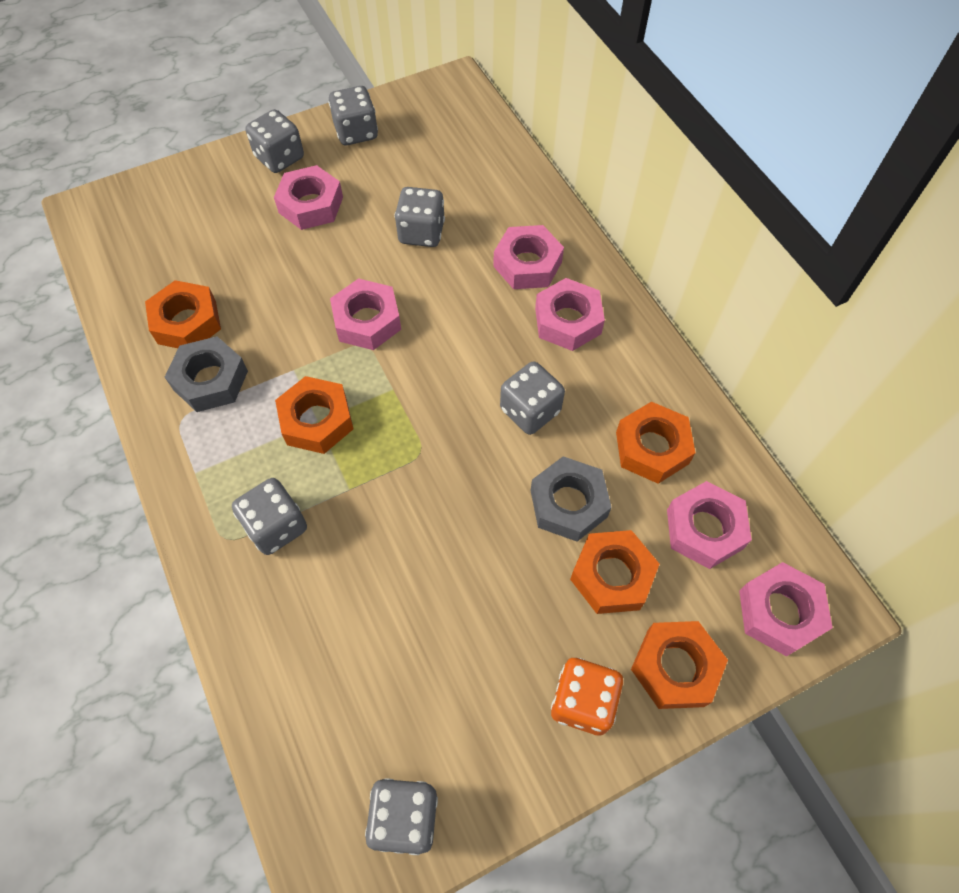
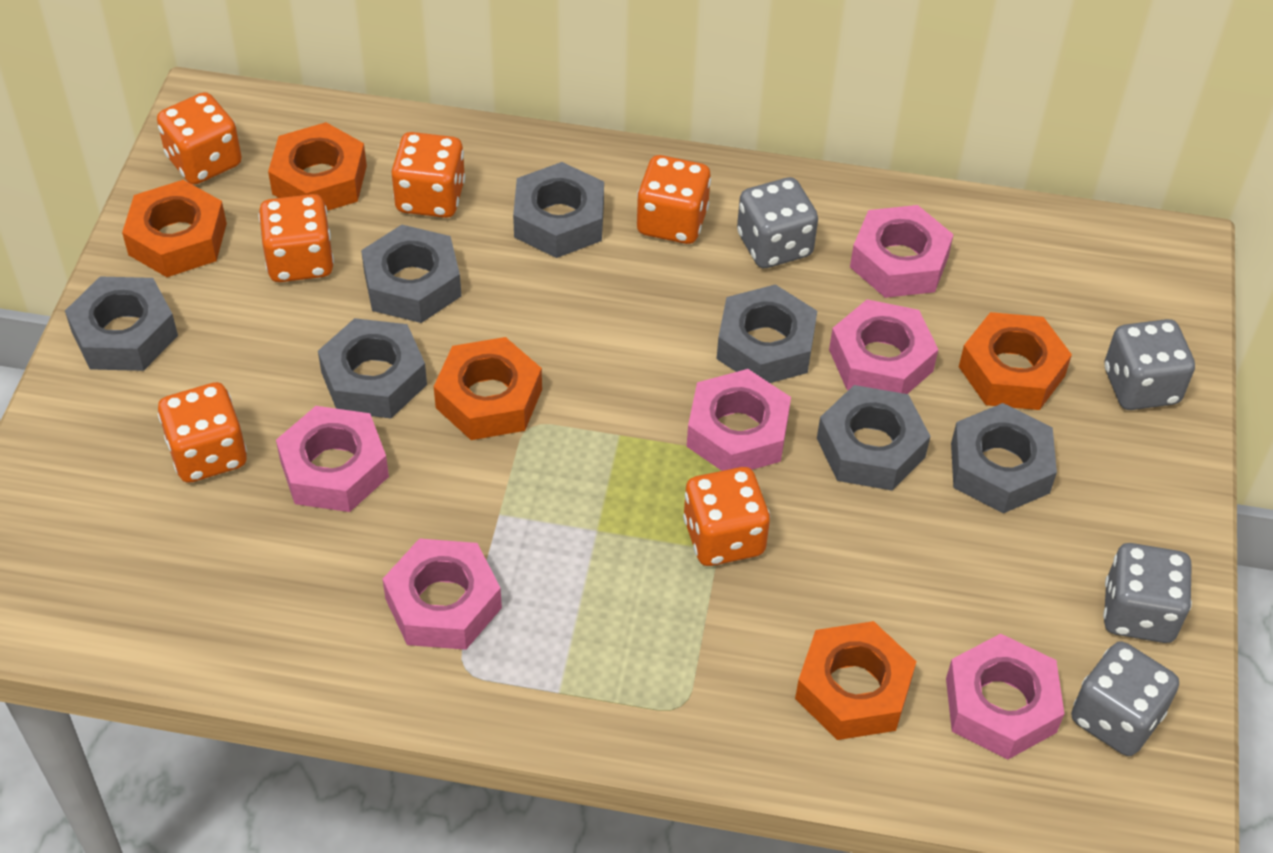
grey dice: [232,478,307,555] [245,109,304,173] [329,86,378,145] [365,778,438,855] [395,187,445,247] [500,361,565,435] = 6 -> [737,177,818,268] [1071,641,1179,756] [1103,543,1192,643] [1104,319,1195,410] = 4
grey nut: [165,336,248,412] [530,456,612,542] = 2 -> [65,277,178,371] [318,318,427,418] [361,225,461,323] [513,162,604,258] [717,284,817,383] [817,385,930,491] [951,403,1057,513] = 7
orange dice: [551,658,623,735] = 1 -> [157,92,242,185] [158,382,247,483] [259,194,334,282] [391,132,465,218] [637,155,711,244] [683,467,770,566] = 6

